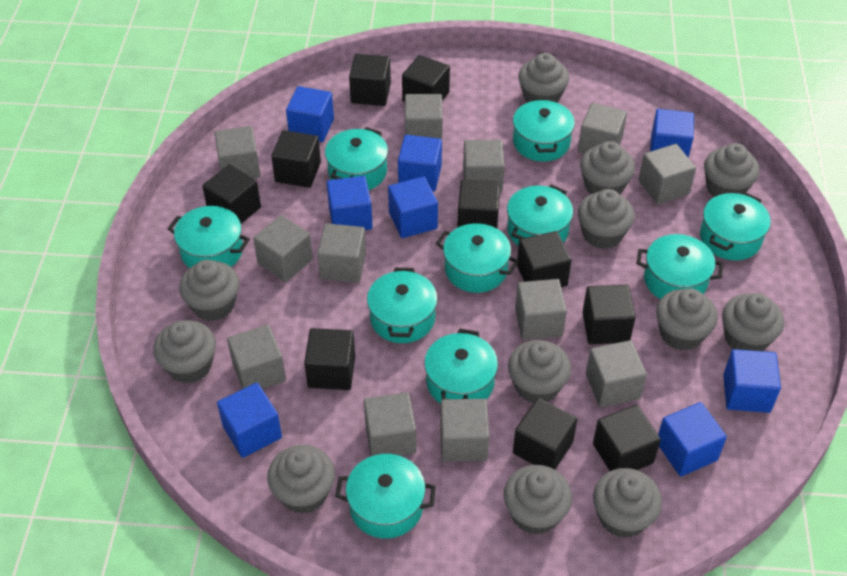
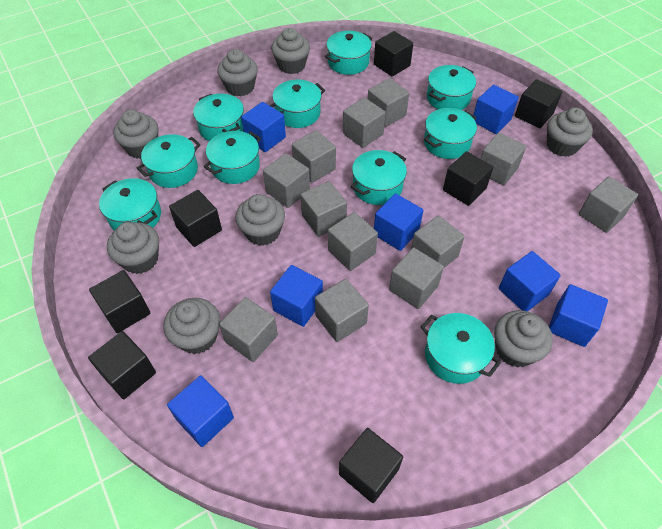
black cube: [202,164,261,224] [271,130,321,188] [304,328,355,390] [349,54,391,106] [402,55,450,102] [457,179,500,228] [513,398,578,470] [517,231,572,287] [583,285,636,344] [593,405,661,471] = 10 -> [88,331,156,399] [89,270,150,333] [169,190,222,247] [339,428,403,503] [374,31,413,76] [443,151,493,206] [515,79,562,128] = 7
blue cube: [217,383,282,458] [286,86,334,142] [327,176,373,230] [388,177,438,238] [398,135,442,191] [650,109,694,158] [658,402,727,476] [723,349,781,413] = 8 -> [167,376,234,447] [241,102,286,152] [270,265,323,327] [374,193,424,251] [474,85,519,134] [499,251,561,311] [549,284,608,347] = 7
grey cupcake: [153,320,216,384] [179,260,239,321] [267,445,335,514] [504,465,572,535] [508,340,571,403] [518,53,569,103] [578,189,635,249] [580,141,635,194] [593,468,662,538] [656,288,718,351] [704,143,760,197] [722,293,784,351] = 12 -> [107,222,159,274] [113,110,159,159] [164,298,220,354] [217,49,258,96] [236,194,285,246] [271,28,310,74] [494,310,553,368] [547,108,593,157] = 8

